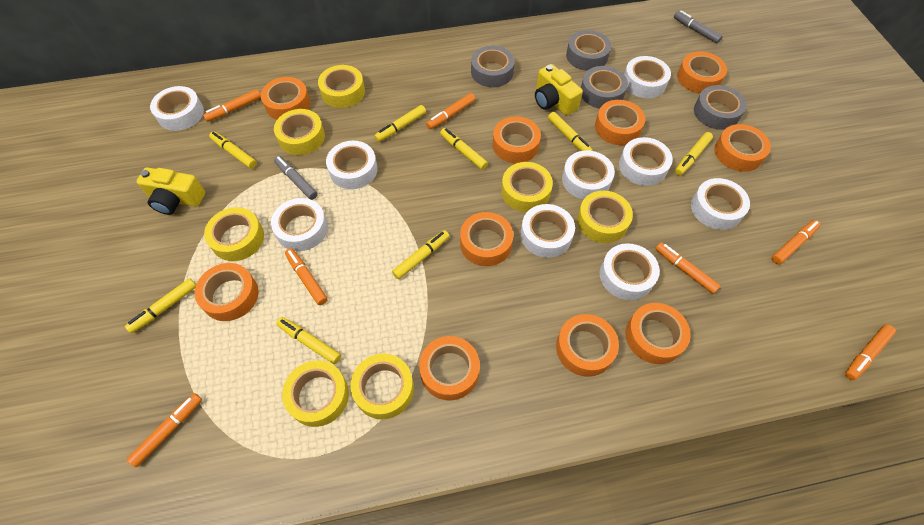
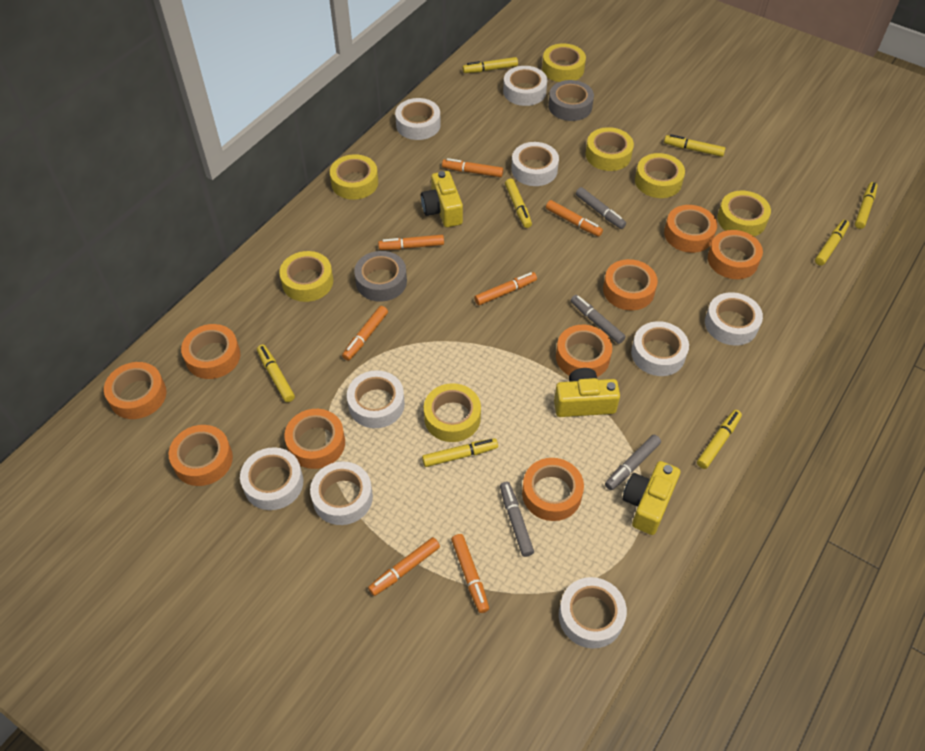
grey marker: [274,156,318,200] [674,11,723,43] = 2 -> [500,482,534,557] [571,295,626,344] [576,187,626,229] [605,435,661,490] = 4
grey tape: [471,46,515,87] [566,30,611,71] [581,66,628,109] [694,85,747,130] = 4 -> [354,251,407,302] [548,80,594,121] = 2
orange tape: [195,263,259,321] [261,77,310,120] [419,336,480,400] [460,212,513,266] [493,116,541,163] [556,314,619,377] [595,100,645,145] [626,303,691,364] [677,52,727,93] [714,124,771,172] = 10 -> [104,362,166,419] [169,425,233,486] [181,324,240,379] [284,409,345,469] [522,458,584,521] [556,325,612,377] [603,259,658,311] [664,205,717,253] [708,230,763,279] = 9
yellow camera: [137,167,205,215] [535,64,583,115] = 2 -> [421,171,463,227] [554,368,620,417] [622,461,680,535] = 3

